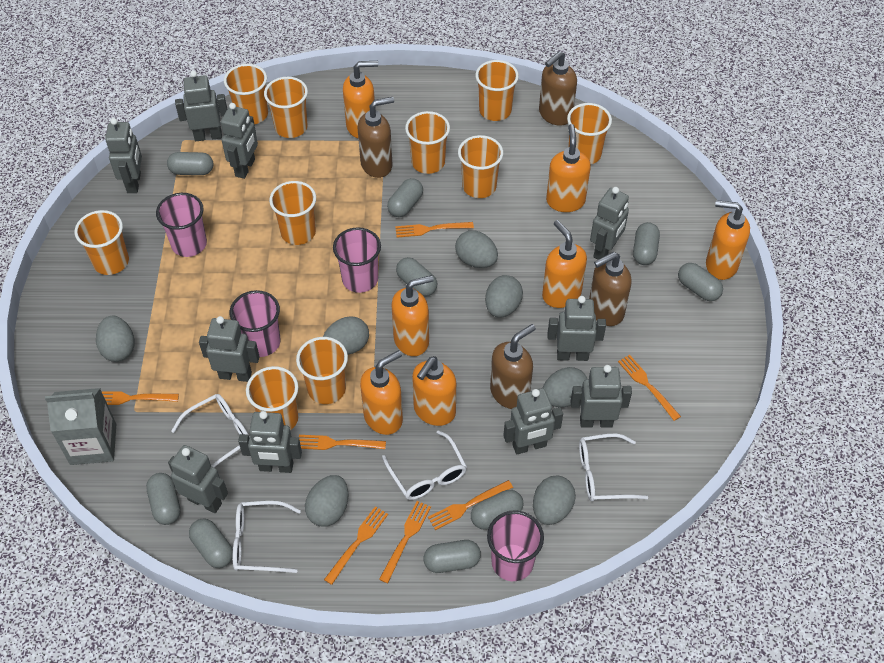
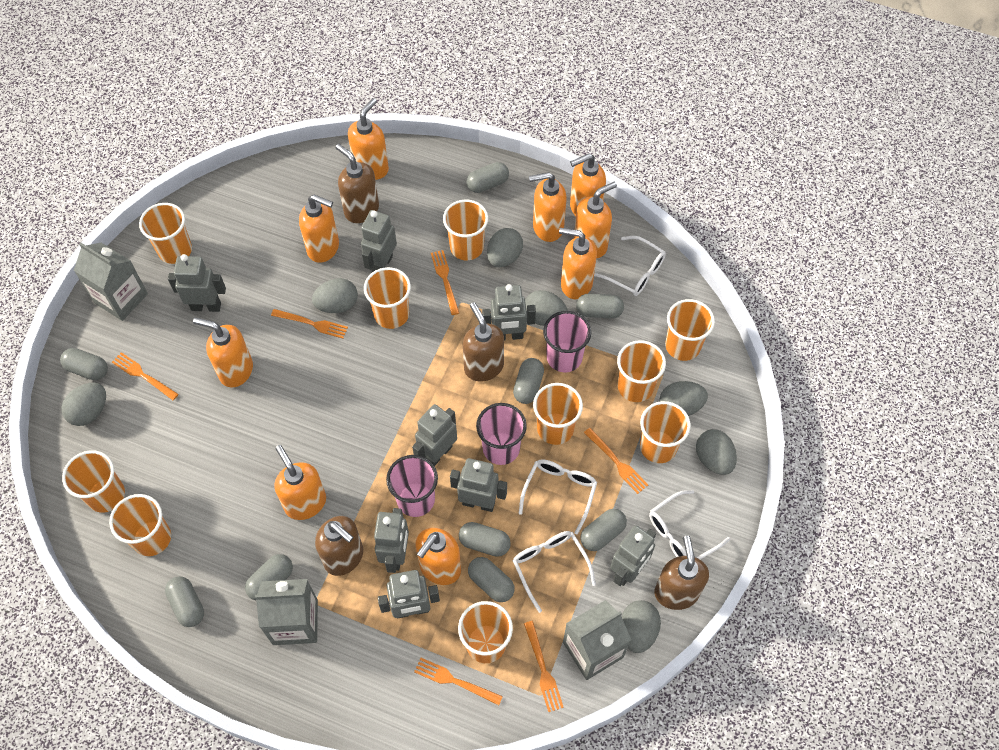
grey carton: [45,388,116,465] = 1 -> [74,242,148,321] [255,579,318,645] [563,600,631,680] = 3
grey robot: [105,118,142,193] [168,445,228,513] [175,71,227,141] [199,316,260,382] [221,103,258,179] [238,411,302,473] [503,388,563,454] [547,296,606,361] [570,365,632,428] [590,187,629,260] = 10 -> [168,254,226,312] [361,210,397,272] [374,508,409,573] [378,570,440,618] [412,404,457,466] [450,458,507,512] [482,284,536,341] [610,525,656,586] = 8
orange fork: [101,391,179,405] [299,435,386,450] [324,506,388,585] [379,501,431,583] [395,222,474,238] [428,480,513,530] [618,355,681,421] = 7 -> [112,352,179,400] [271,309,348,339] [414,658,503,705] [431,250,459,315] [524,621,564,712] [584,428,648,494] = 6
orange soap dispenser: [343,61,378,138] [360,350,403,435] [392,275,434,356] [412,356,456,426] [542,220,587,308] [546,124,591,212] [706,200,750,280] = 7 -> [193,318,253,388] [274,445,326,520] [299,194,339,263] [348,98,389,180] [415,528,461,585] [529,172,567,242] [559,228,597,299] [570,153,606,216] [574,182,617,258] = 9
pink cup: [156,193,207,257] [230,290,281,357] [333,227,381,293] [487,510,544,581] = 4 -> [386,455,438,517] [476,403,527,465] [543,311,591,372] = 3

